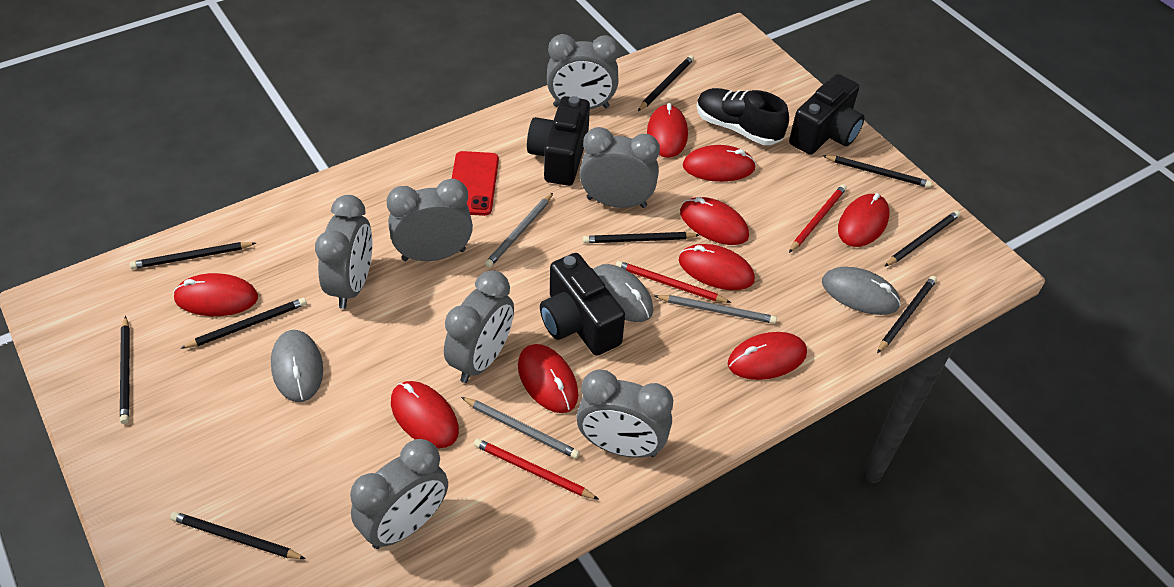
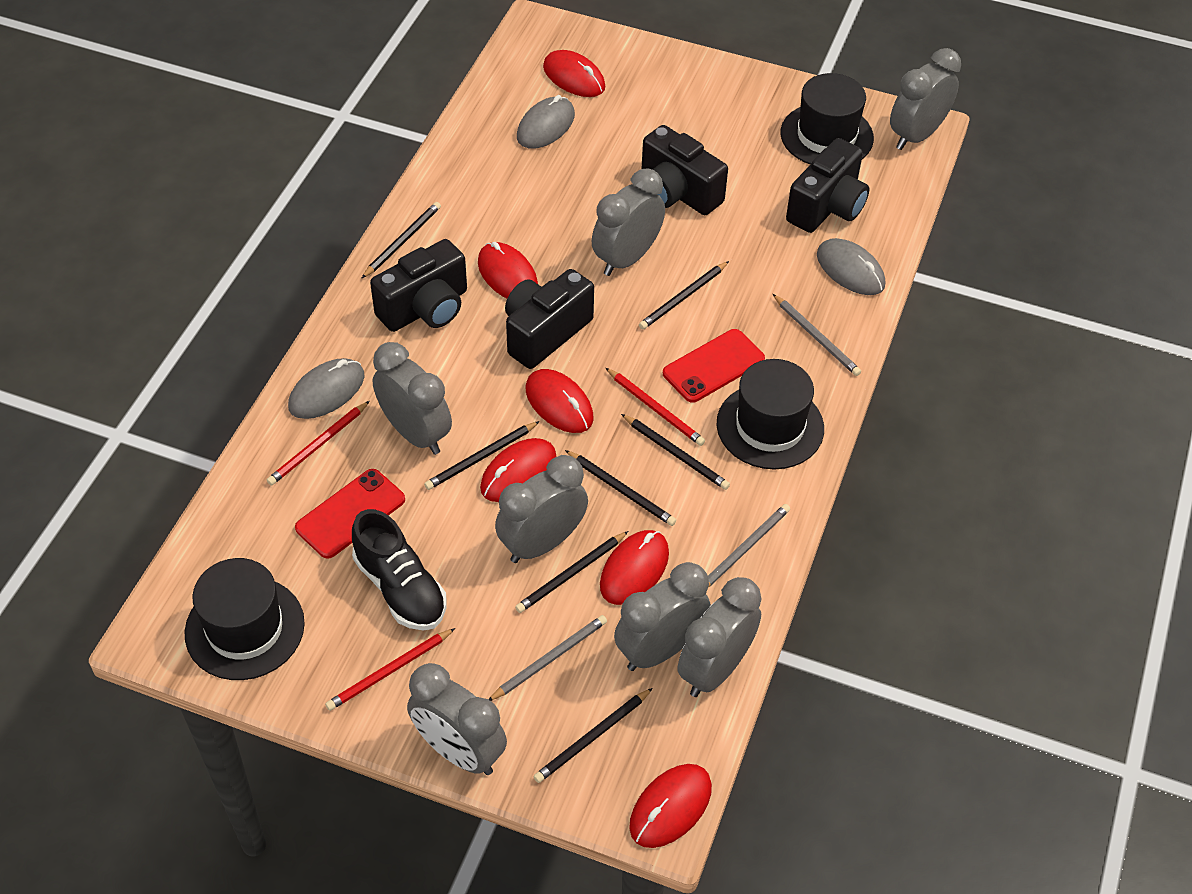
black camera: [527,96,590,186] [540,253,625,356] [789,74,865,155] = 3 -> [370,239,467,332] [505,269,594,369] [641,125,728,215] [786,138,869,233] = 4
black hat: none = 0 -> [184,558,305,680] [716,359,824,469] [781,73,874,165] = 3
black pencil: [120,316,130,424] [130,242,256,269] [170,512,306,559] [180,298,307,349] [583,232,699,243] [638,55,694,111] [822,155,932,188] [877,276,937,353] [884,211,960,267] = 9 -> [361,202,441,279] [424,421,540,490] [515,531,628,613] [533,688,653,783] [565,450,676,526] [621,414,730,490] [639,261,729,330] = 7
red mouse: [173,273,258,316] [391,381,459,448] [518,344,578,413] [647,103,688,158] [679,244,755,290] [680,197,749,245] [683,145,756,182] [728,332,807,380] [838,193,889,247] = 9 -> [478,242,538,298] [480,438,557,502] [526,369,594,433] [543,50,605,97] [600,530,669,605] [629,764,712,848] = 6
red phone: [452,151,499,216] = 1 -> [295,469,405,559] [663,329,765,403] = 2

